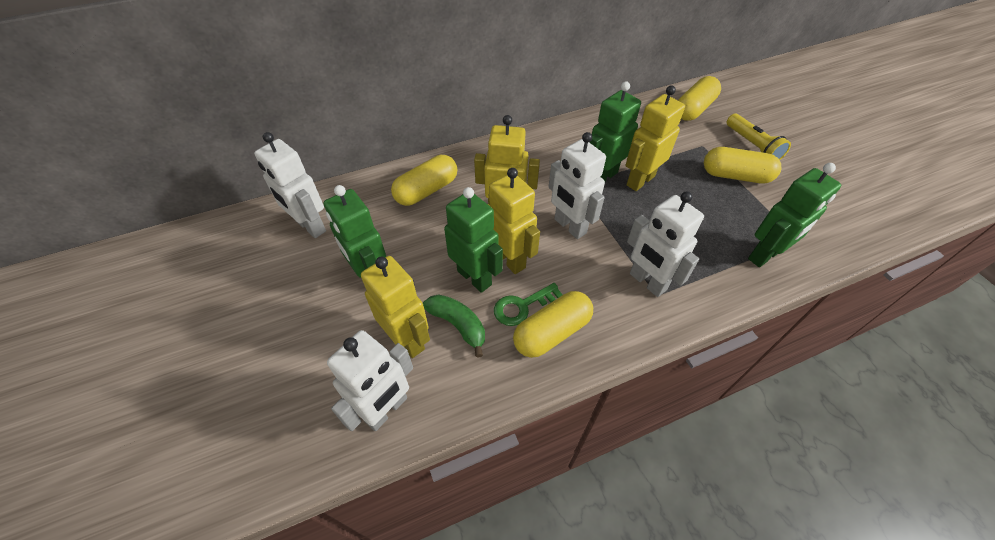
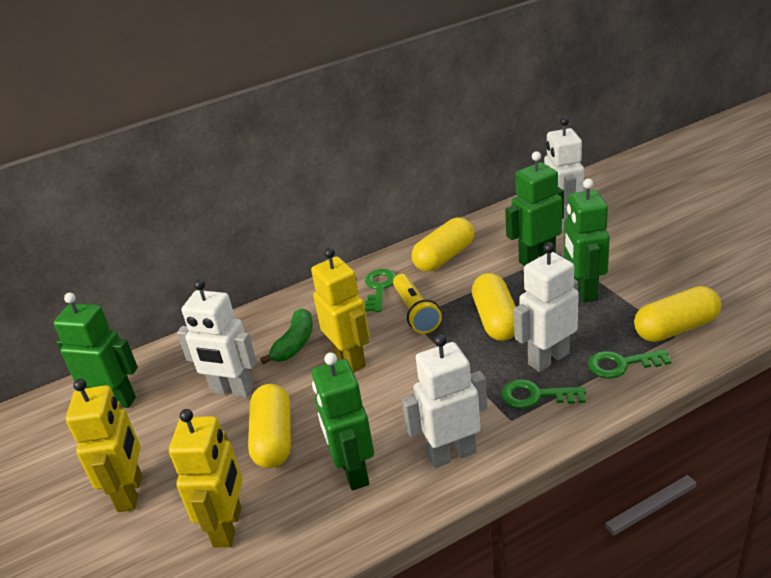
green key: [494,283,563,326] = 1 -> [365,269,396,312] [501,379,586,408] [588,349,672,379] = 3
yellow robot: [361,256,430,358] [474,115,540,204] [488,168,540,274] [625,85,685,191] = 4 -> [66,379,142,512] [169,409,242,547] [311,248,369,373] = 3

